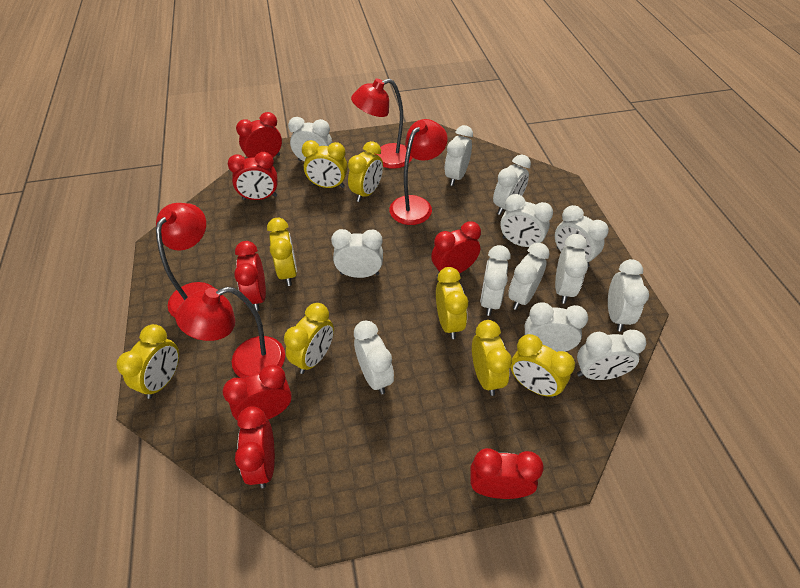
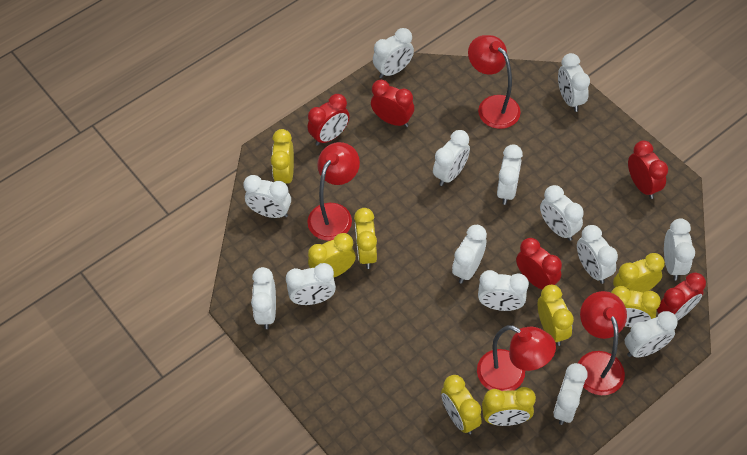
red clock: [223,365,292,420] [228,152,278,200] [234,241,266,311] [235,406,275,488] [236,112,282,158] [431,221,481,277] [471,448,544,499] = 7 -> [307,94,350,146] [371,80,414,127] [516,238,562,290] [628,141,668,199] [657,272,706,321] = 5
white clock: [288,117,332,161] [331,229,383,278] [354,321,394,394] [445,125,473,186] [480,245,511,316] [493,155,531,215] [500,194,553,247] [509,243,550,310] [525,302,588,352] [555,205,609,267] [555,234,588,304] [577,330,646,380] [608,259,649,332] = 13 -> [243,175,291,218] [251,267,276,329] [286,263,336,305] [373,28,414,78] [433,130,470,186] [452,225,487,284] [478,270,529,311] [497,144,523,205] [540,185,584,241] [553,363,588,425] [558,53,590,112] [577,225,618,284] [624,311,678,357] [664,218,695,280] = 14

